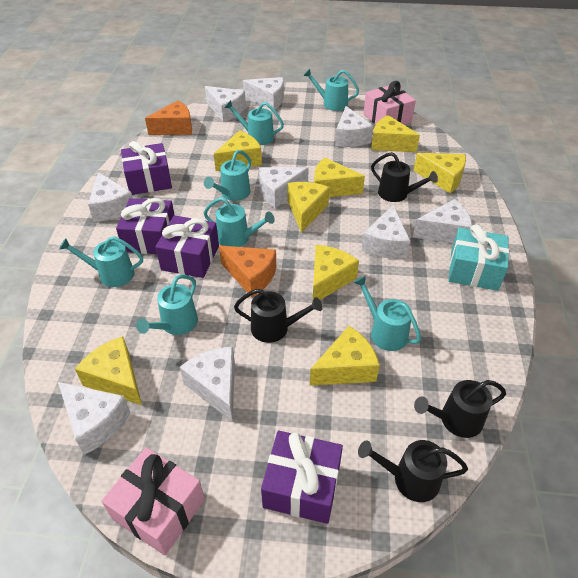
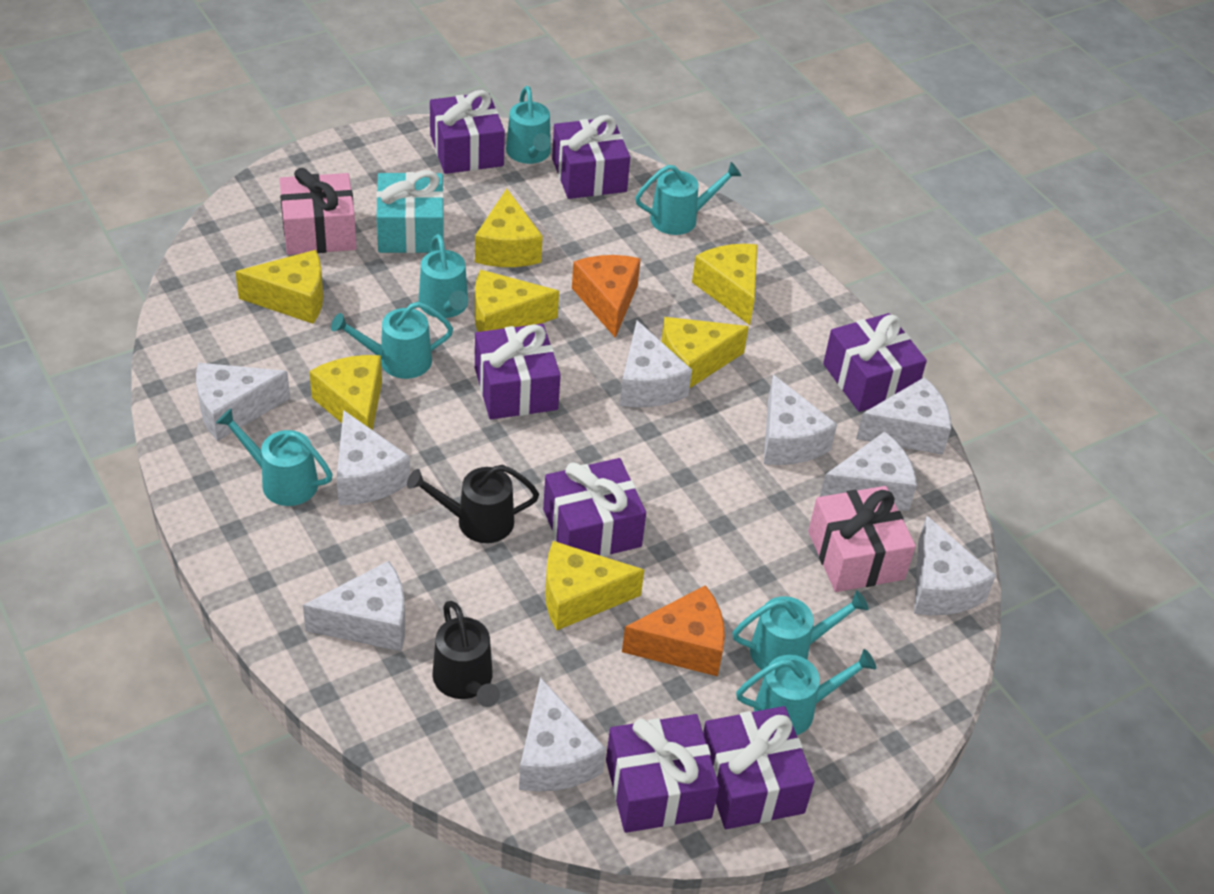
black watering can: [234,289,323,343] [358,440,468,502] [371,152,438,202] [414,380,506,438] = 4 -> [407,465,539,543] [432,601,500,707] = 2
purple gift: [116,198,174,254] [121,141,172,195] [155,215,219,278] [261,431,343,524] = 4 -> [430,90,505,174] [475,324,561,419] [543,458,646,557] [552,115,630,199] [606,714,719,833] [703,706,814,829] [823,313,927,412] = 7
yellow cheese: [75,336,142,405] [214,130,262,171] [287,182,330,233] [310,326,380,386] [313,245,359,300] [314,157,365,197] [371,115,420,152] [413,153,466,193] = 8 -> [235,250,323,324] [309,355,382,430] [475,189,543,267] [475,270,559,332] [545,541,644,630] [661,317,749,389] [692,244,758,325] = 7

